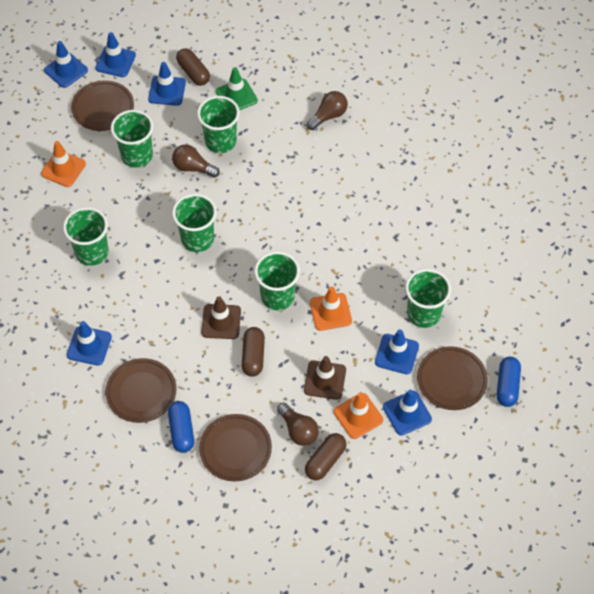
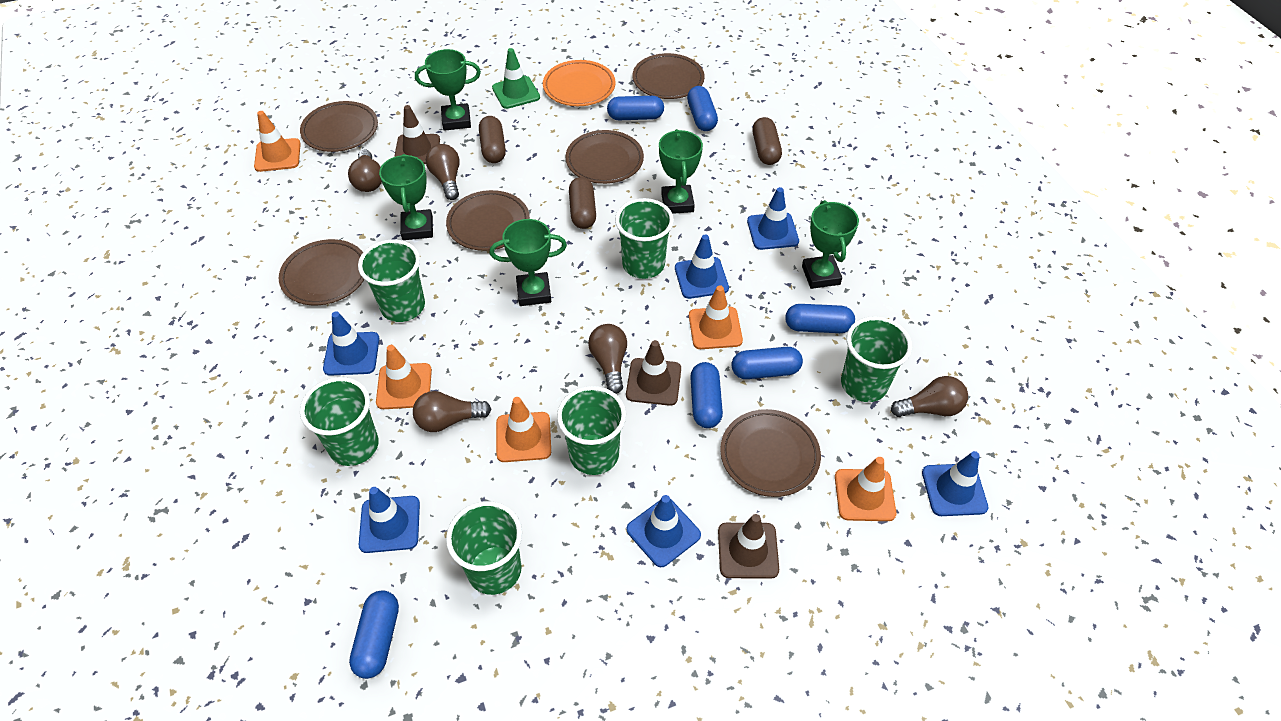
blue capsule: [168,401,194,453] [497,357,521,407] = 2 -> [349,590,399,679] [607,96,664,120] [687,86,718,131] [690,362,723,428] [732,347,803,379] [785,304,855,333] = 6
brown light bulb: [172,144,220,178] [277,403,319,446] [307,91,348,130] = 3 -> [348,150,382,192] [413,391,491,432] [426,144,460,200] [588,324,627,394] [891,376,968,417] = 5
brown plate: [71,80,134,131] [105,358,177,423] [199,414,272,481] [417,346,488,410] = 4 -> [279,239,364,305] [300,101,378,152] [446,190,530,251] [566,130,644,184] [633,53,705,99] [720,409,821,497] = 6
brown traffic cone: [201,296,241,339] [304,356,346,400] = 2 -> [394,105,440,164] [626,340,681,406] [718,514,779,579] = 3
green trophy: none = 0 -> [379,154,433,240] [415,49,481,131] [490,219,567,306] [659,129,703,214] [802,200,859,289] = 5
orange plate: none = 0 -> [543,60,616,106] = 1
orange traffic cone: [41,141,86,187] [310,286,352,331] [334,393,383,439] = 3 -> [254,111,301,172] [376,345,432,409] [496,397,551,462] [689,285,743,349] [835,457,896,521] = 5

